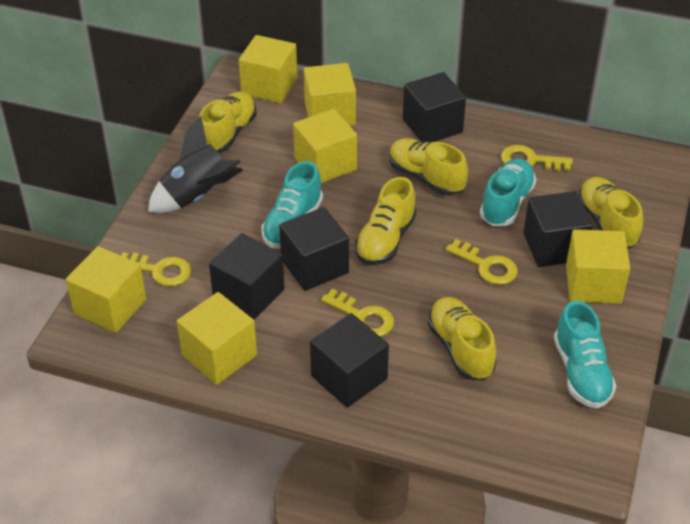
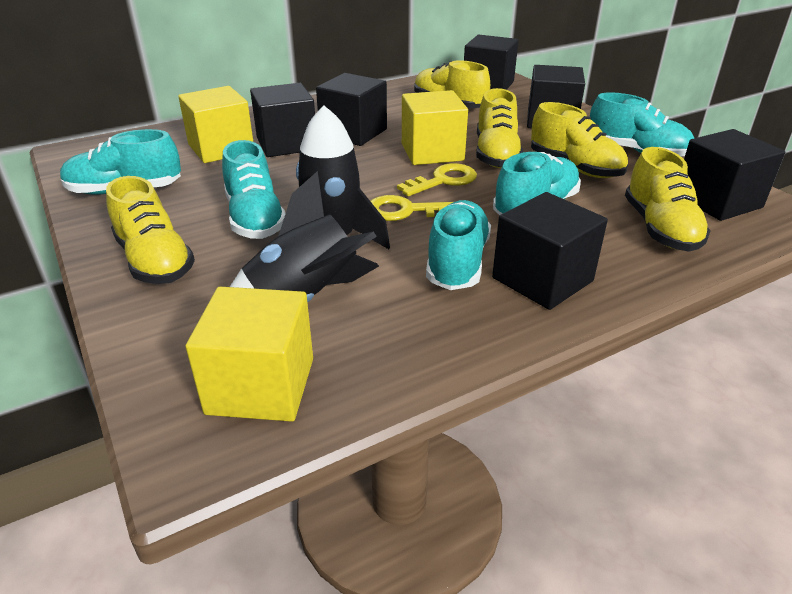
black cube: [209,233,285,320] [279,207,349,291] [310,313,389,408] [403,72,466,142] [523,191,593,267] = 5 -> [250,83,315,157] [316,73,387,146] [464,35,519,90] [492,192,608,310] [527,65,585,128] [684,129,785,221] = 6
black rocket: [148,116,243,213] = 1 -> [230,171,379,303] [296,105,390,249] = 2
turquoise shoe: [261,161,323,248] [480,158,536,226] [554,301,616,408] = 3 -> [60,129,181,195] [222,140,286,239] [426,200,491,290] [493,152,581,215] [590,92,694,157] = 5
yellow cube: [66,246,146,333] [177,292,257,385] [239,35,297,103] [293,109,357,183] [304,63,356,126] [566,229,630,304] = 6 -> [178,86,253,163] [186,287,313,422] [402,90,468,165] = 3
yellow key: [121,252,191,287] [321,289,394,337] [446,239,518,285] [501,145,573,171] = 4 -> [371,195,453,221] [397,163,477,196] = 2

